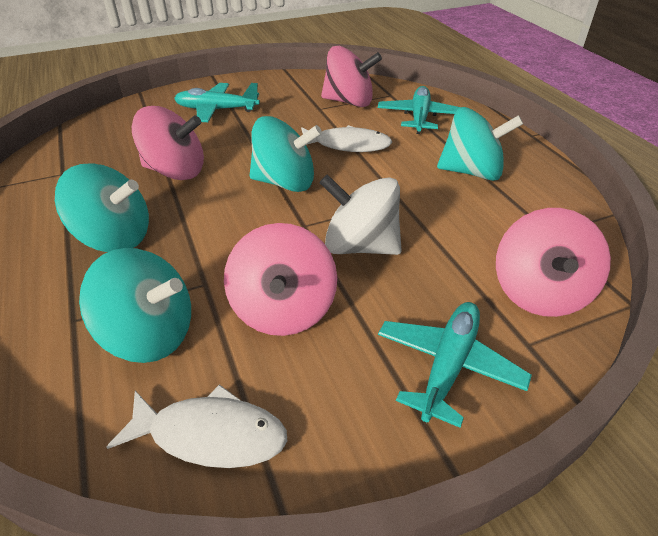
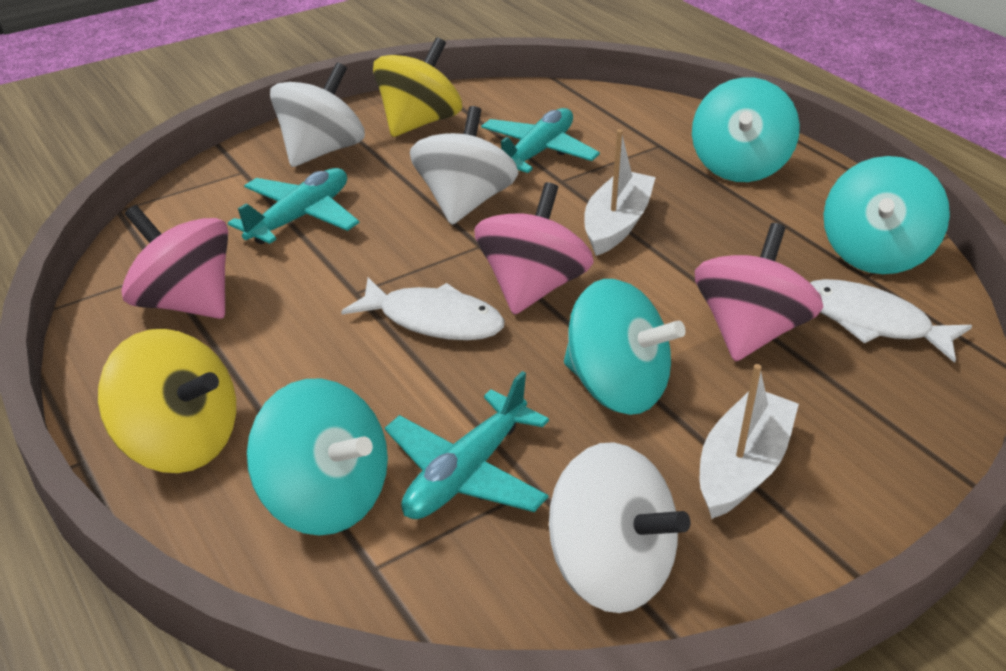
pink spinning top: [132,106,204,180] [224,223,337,336] [321,46,382,107] [496,208,611,317] = 4 -> [121,205,228,319] [474,182,594,315] [695,223,823,361] = 3
white boat: none = 0 -> [584,129,656,256] [700,364,799,519] = 2
white spinning top: [319,174,402,255] = 1 -> [270,62,365,167] [410,106,518,225] [549,442,690,613] = 3
yellow spinning top: none = 0 -> [98,329,236,473] [373,37,462,137] = 2

